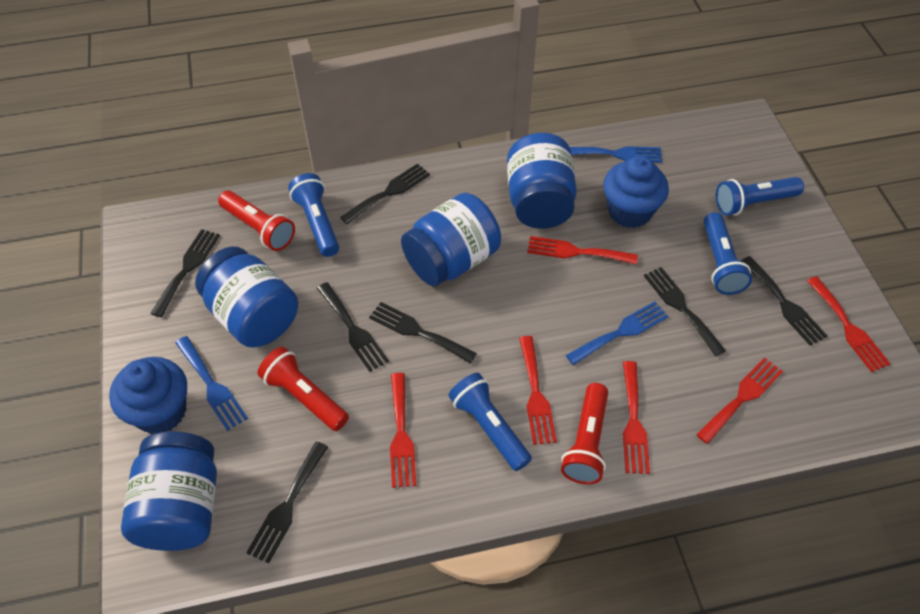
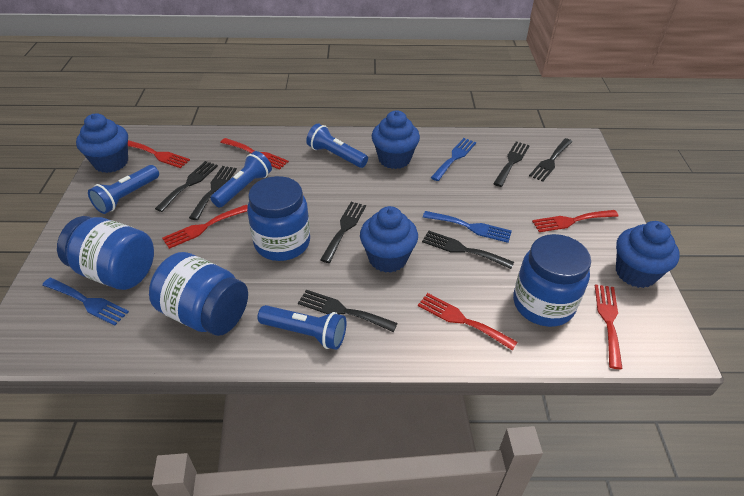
blue cupcake: [109,357,187,434] [603,156,669,228] = 2 -> [76,114,128,173] [360,206,418,273] [372,110,420,169] [616,221,680,288] = 4
red flashlight: [218,191,295,251] [257,347,349,431] [561,383,608,484] = 3 -> none = 0

